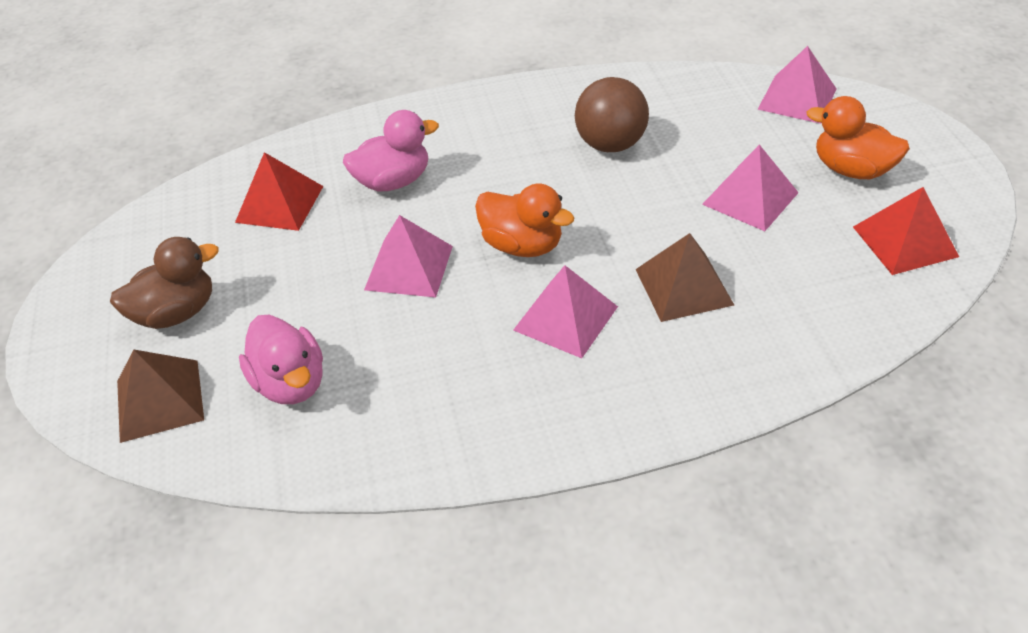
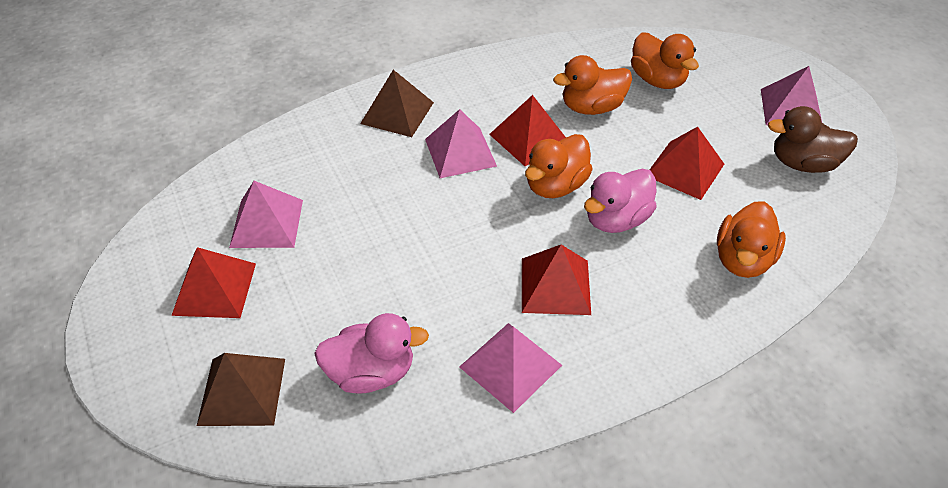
brown ball: [575,77,649,152] = 1 -> none = 0
orange duck: [475,184,574,257] [807,96,910,179] = 2 -> [525,134,593,198] [553,55,632,115] [631,32,699,89] [717,201,786,278] = 4
red pyramid: [235,152,323,231] [853,187,959,275] = 2 -> [171,247,256,318] [489,95,566,166] [522,245,591,315] [650,127,724,200] = 4

